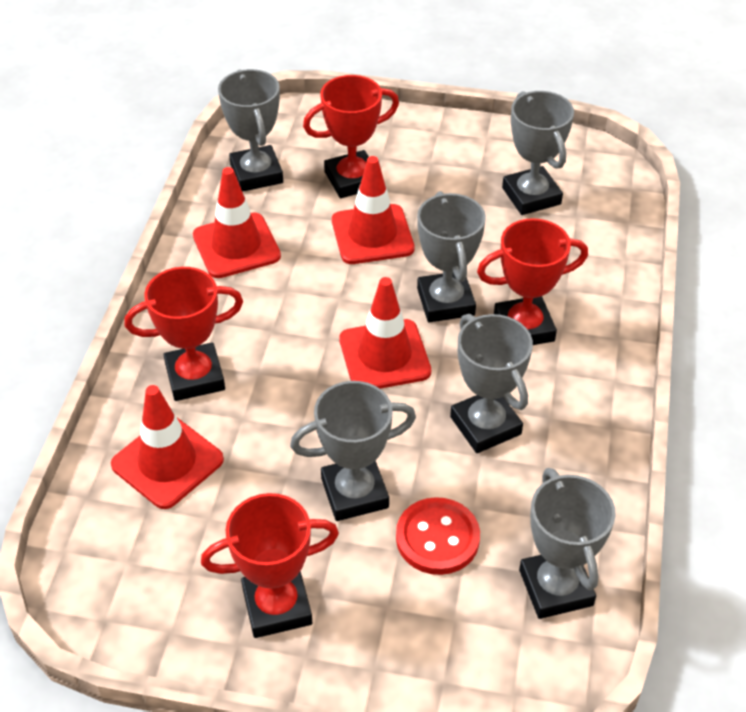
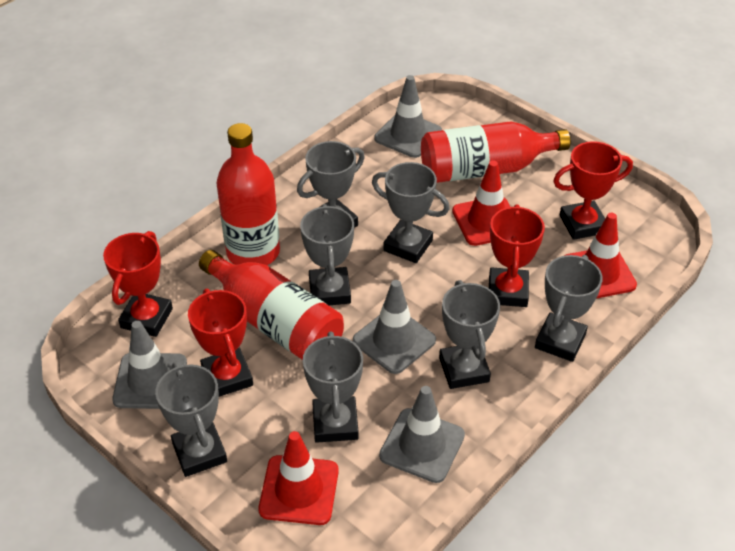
grey traffic cone: none = 0 -> [112,321,187,409] [353,280,436,374] [374,75,442,158] [379,386,465,483] = 4
grey trophy: [218,69,283,192] [290,381,416,521] [417,191,486,322] [450,314,533,453] [502,91,574,215] [519,468,616,619] = 6 -> [155,362,227,477] [297,141,365,228] [300,204,354,305] [303,331,363,443] [372,162,450,263] [439,280,500,389] [535,255,603,362] = 7
red bottle: none = 0 -> [199,250,344,360] [216,123,280,265] [421,122,570,183] = 3
red button: [396,497,480,575] = 1 -> none = 0
red traffic cone: [111,385,224,509] [193,167,281,278] [332,156,415,264] [339,277,431,389] = 4 -> [258,431,339,525] [452,161,510,246] [564,213,637,298] = 3

